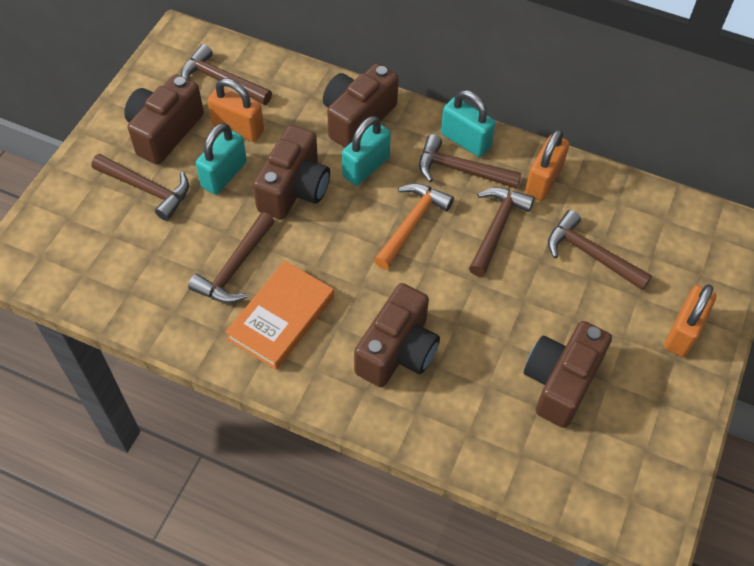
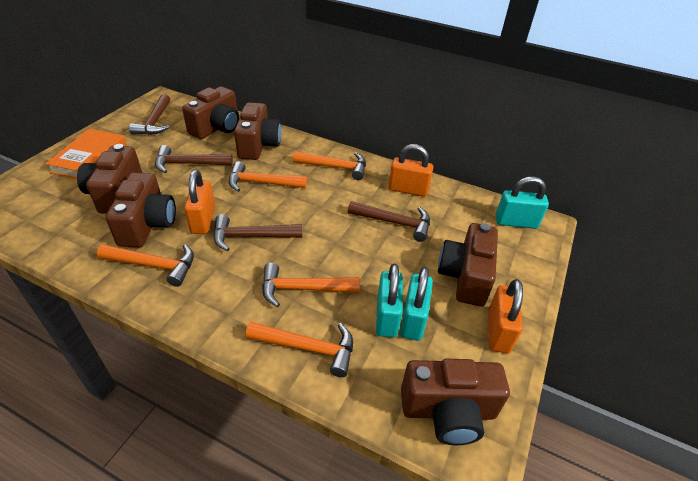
brown camera: [124,74,204,165] [253,125,330,220] [323,63,399,148] [354,283,440,387] [524,321,612,428] = 5 -> [77,144,142,214] [105,173,176,247] [182,87,239,139] [234,102,281,160] [401,359,510,445] [438,223,498,307] = 6
brown hammer: [91,154,189,221] [181,44,272,105] [188,212,275,303] [419,134,521,189] [469,187,535,277] [548,210,652,290] = 6 -> [129,94,170,135] [155,145,233,173] [213,214,302,251] [348,201,430,242] = 4
orange hammer: [374,183,454,270] = 1 -> [97,244,194,287] [229,161,307,192] [245,322,353,377] [262,263,360,307] [293,151,366,180] = 5

